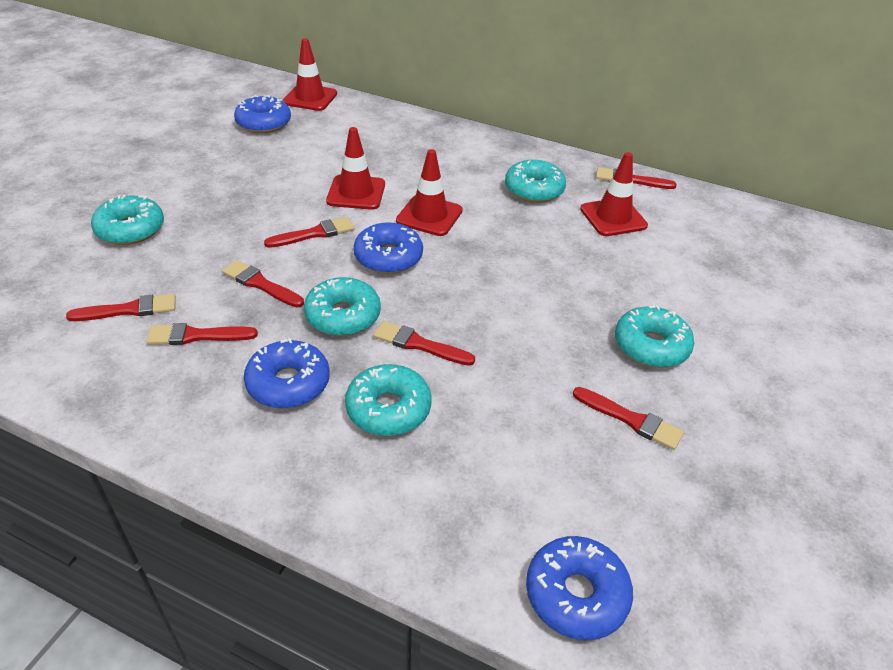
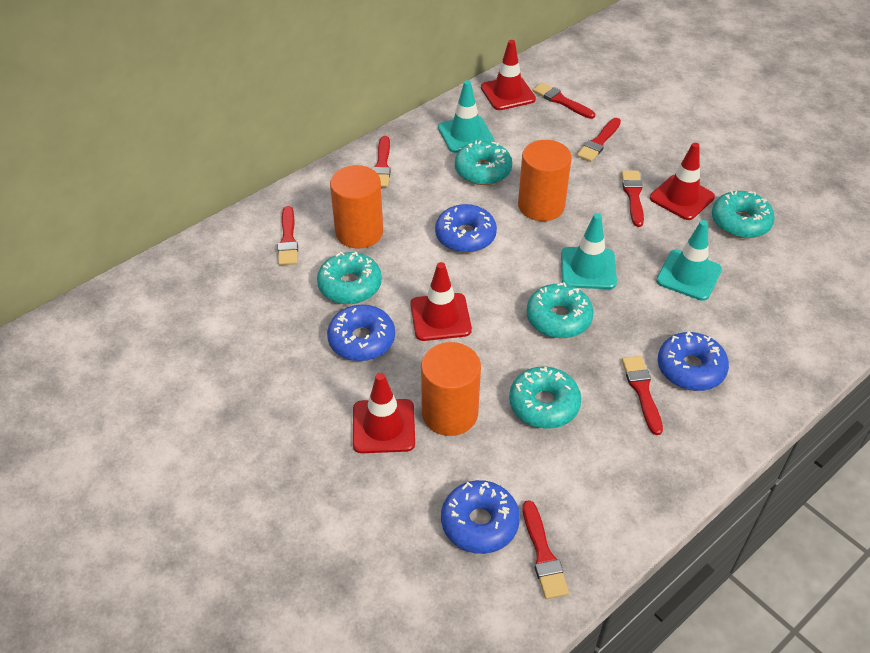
orange cylinder: none = 0 -> [330,165,383,249] [421,342,481,436] [518,140,572,221] = 3
turquoise traffic cone: none = 0 -> [438,80,494,153] [561,213,617,289] [656,220,722,301] = 3

